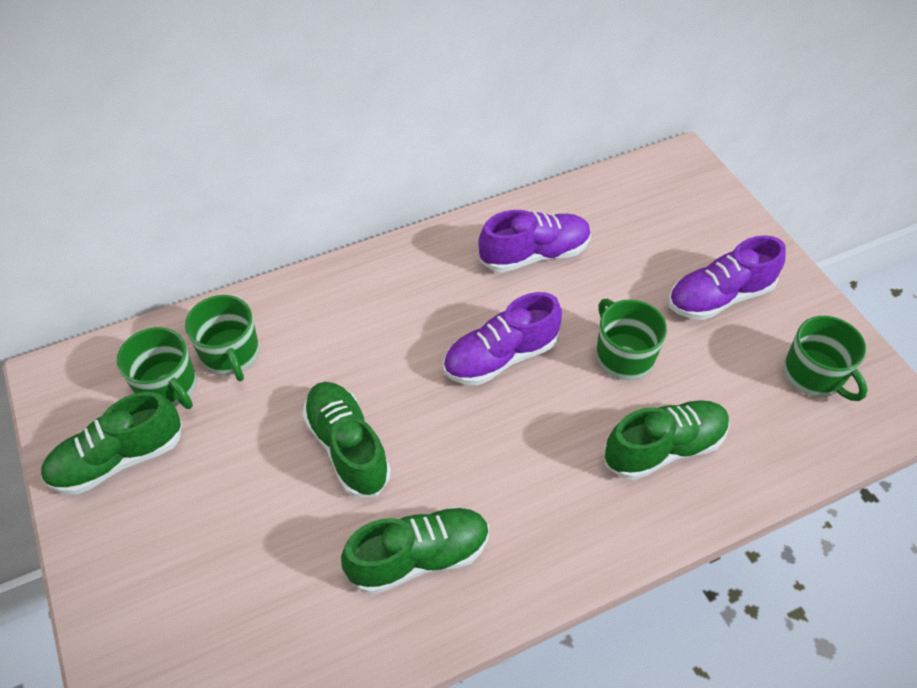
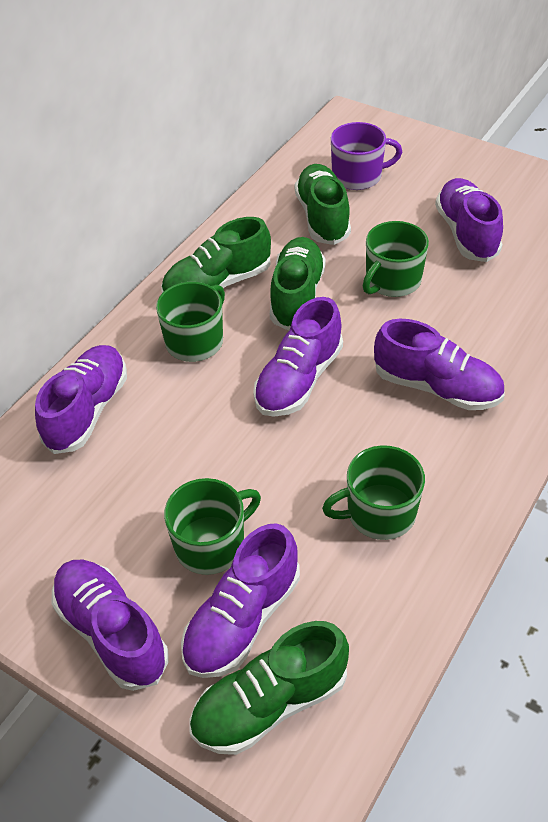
purple mug: none = 0 -> [331,122,402,190] = 1
purple shoe: [443,292,562,385] [478,210,591,272] [668,235,786,320] = 3 -> [35,345,127,454] [52,560,169,691] [181,523,300,678] [253,297,343,417] [374,319,505,410] [435,178,503,262] = 6

